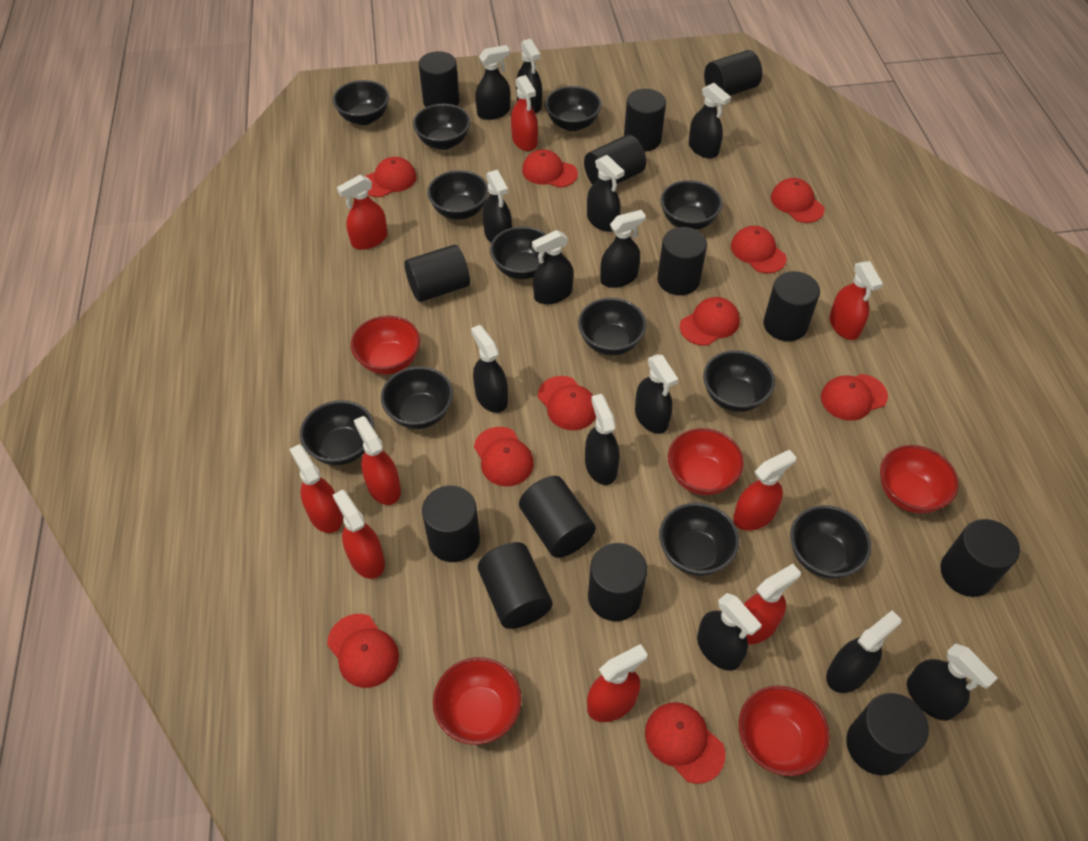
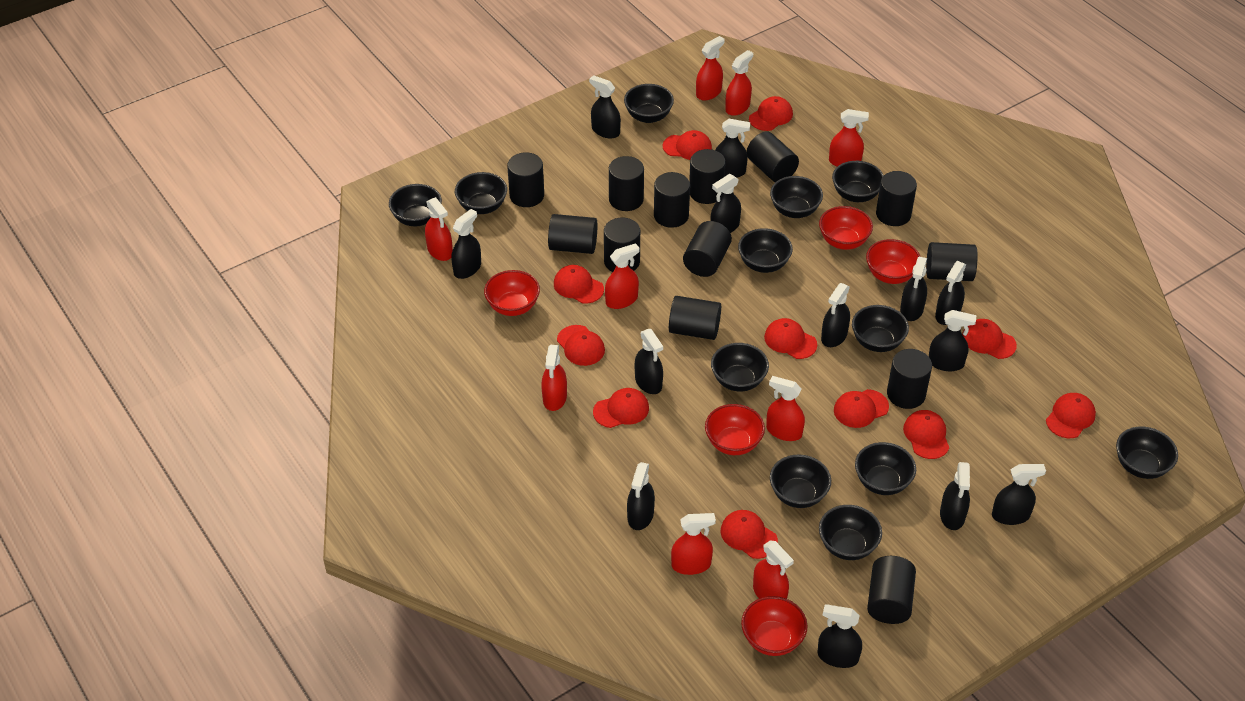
red cap: [327,614,399,688] [365,157,417,197] [474,427,534,486] [522,149,578,188] [538,376,596,430] [645,702,725,784] [680,297,740,346] [731,226,787,273] [771,178,825,223] [821,374,888,421] = 10 -> [554,265,604,304] [557,325,605,366] [593,388,649,428] [663,130,712,160] [721,510,778,559] [749,96,793,131] [764,318,817,359] [834,389,889,428] [903,410,949,459] [962,319,1017,359] [1046,393,1096,438] = 11

